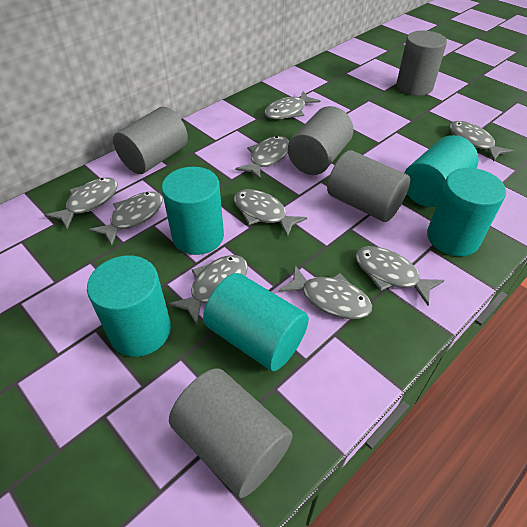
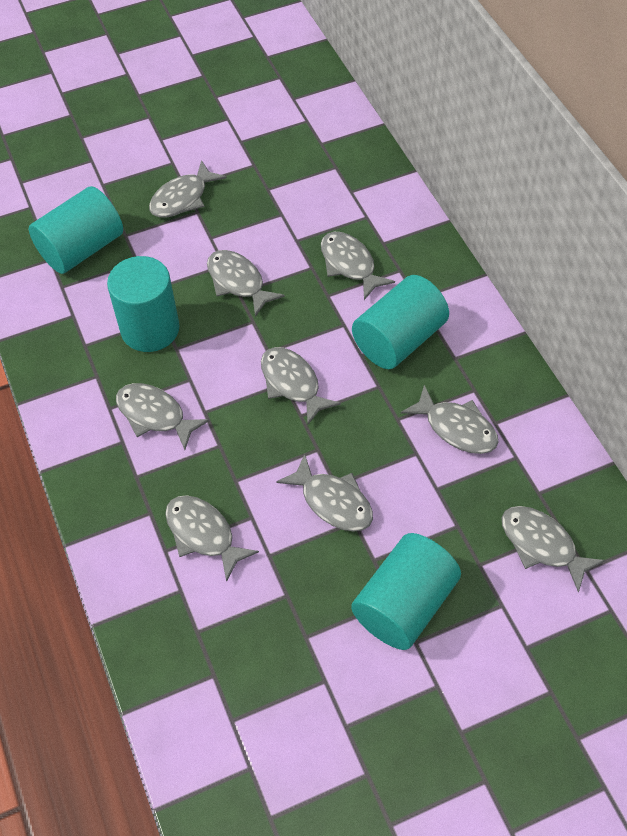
grey cylinder: [113,107,188,174] [169,368,293,498] [288,106,353,175] [327,150,410,222] [396,31,447,96] = 5 -> none = 0
turquoise cylinder: [87,255,171,357] [162,167,224,255] [203,273,309,371] [404,135,479,207] [427,168,506,256] = 5 -> [29,186,123,274] [107,256,180,352] [351,533,461,650] [352,275,449,369] = 4

